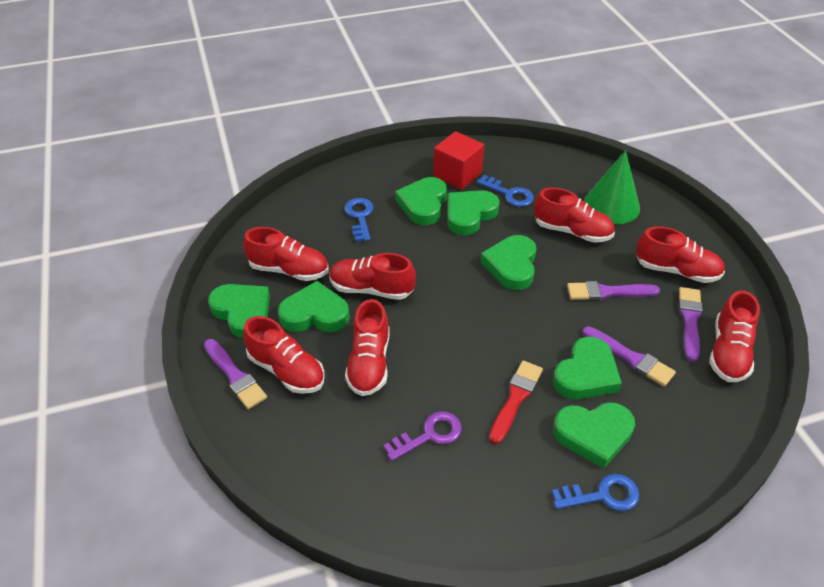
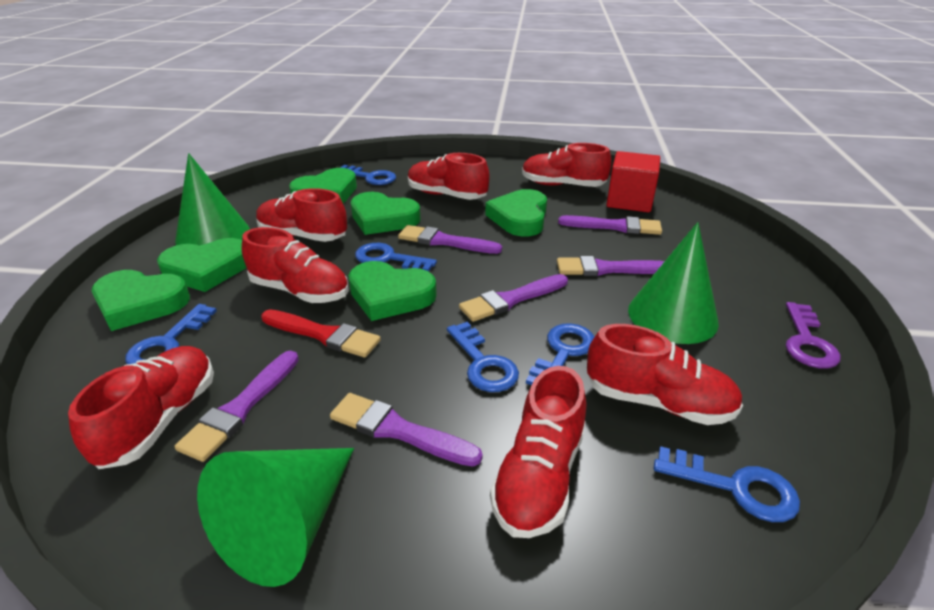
blue key: [344,198,374,241] [477,175,534,207] [552,474,640,511] = 3 -> [125,304,217,364] [340,165,396,185] [355,243,437,272] [447,322,519,392] [526,323,594,385] [654,446,800,522] = 6
green cone: [584,150,640,224] = 1 -> [175,153,250,246] [197,448,354,587] [628,222,719,344] = 3
green heart: [208,284,270,338] [278,281,350,332] [395,177,447,225] [447,190,499,235] [480,235,537,290] [553,337,622,399] [553,402,635,468] = 7 -> [92,270,190,331] [157,238,247,292] [289,168,357,204] [348,261,437,321] [351,192,421,235] [485,189,547,236] = 6
purple brush: [204,339,267,409] [567,281,660,300] [582,326,676,387] [678,287,703,362] = 4 -> [174,351,299,462] [330,393,483,467] [398,225,502,254] [459,274,568,322] [557,256,665,276] [558,215,662,235] = 6

